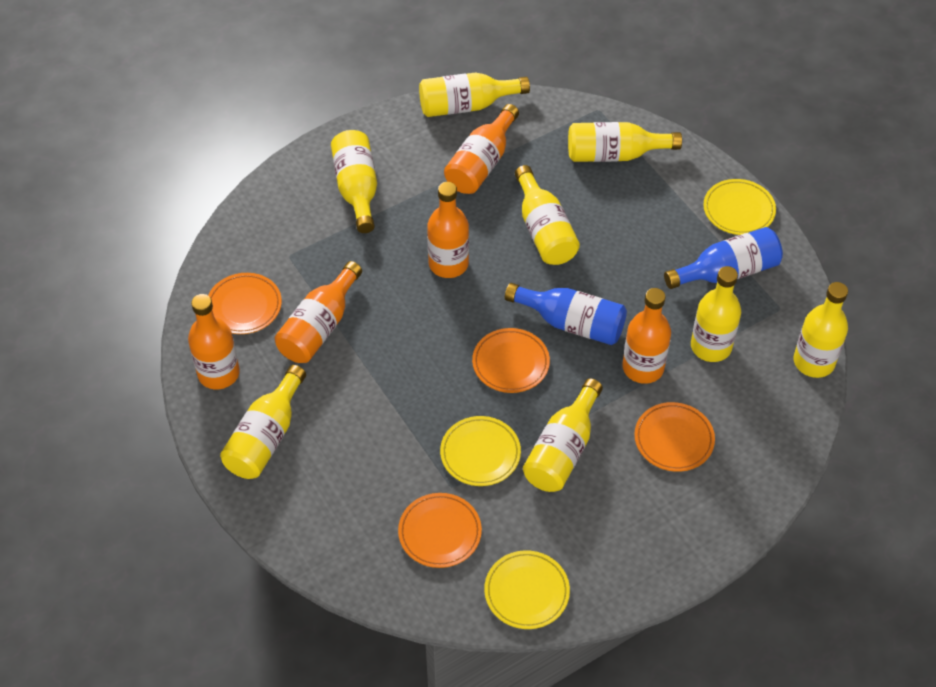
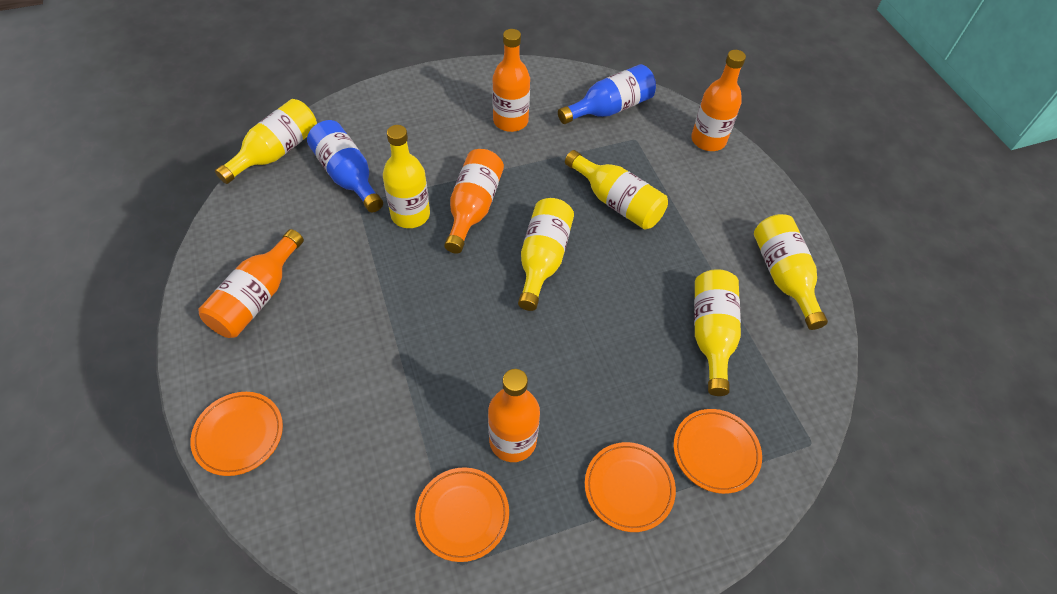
yellow bottle: [220,365,306,479] [331,130,377,233] [419,72,530,117] [515,165,580,265] [523,378,603,492] [568,122,682,162] [691,266,741,362] [793,282,848,378] = 8 -> [215,99,317,184] [383,125,430,228] [518,198,574,311] [565,150,668,230] [694,269,741,396] [754,214,828,330] = 6
yellow plate: [440,416,521,486] [484,550,570,629] [703,179,776,235] = 3 -> none = 0

